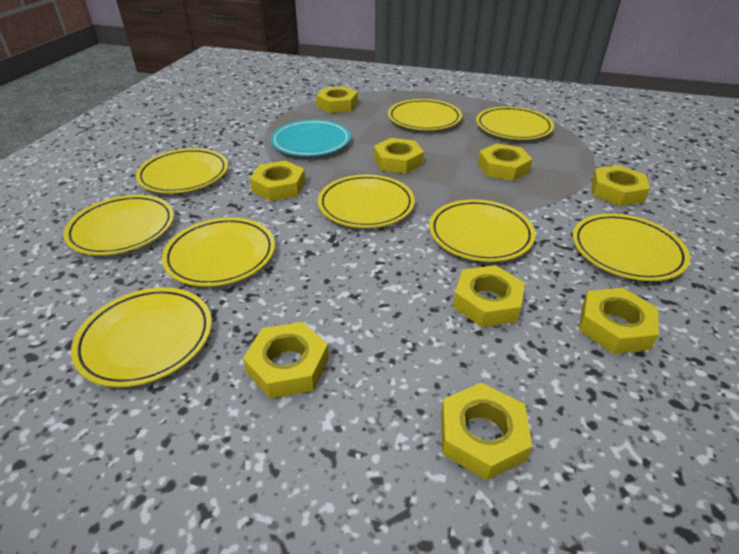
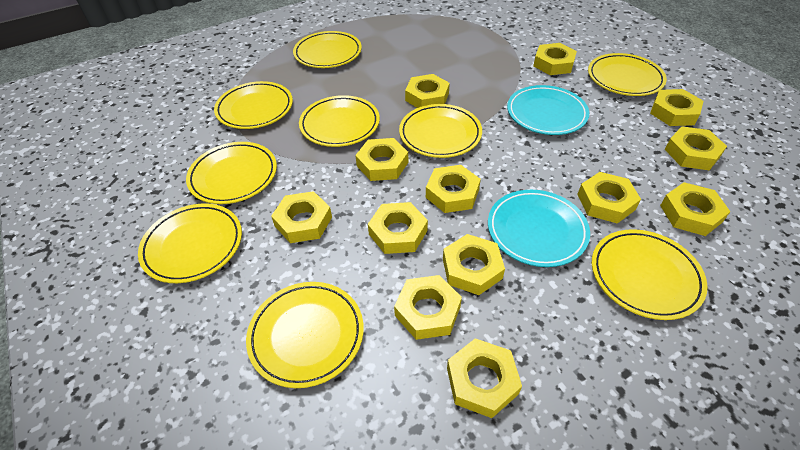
turquoise plate: [270,120,351,156] = 1 -> [488,190,590,267] [507,85,589,135] = 2
yellow nut: [243,322,329,399] [250,160,305,201] [316,86,358,113] [374,138,424,174] [441,383,532,480] [453,265,525,327] [478,143,533,181] [579,288,659,354] [591,165,650,206] = 9 -> [271,191,332,243] [355,138,408,181] [368,202,428,254] [394,275,462,340] [405,74,450,108] [426,165,481,213] [443,234,505,295] [447,338,522,418] [533,43,577,75] [577,172,641,224] [650,89,703,126] [660,182,730,236] [665,126,727,170] = 13

